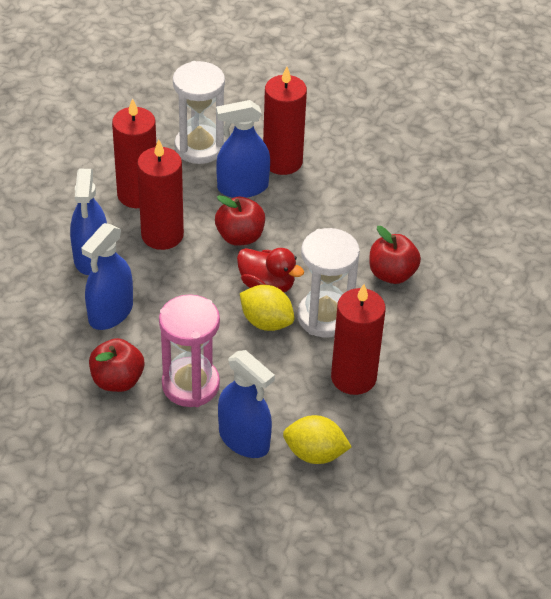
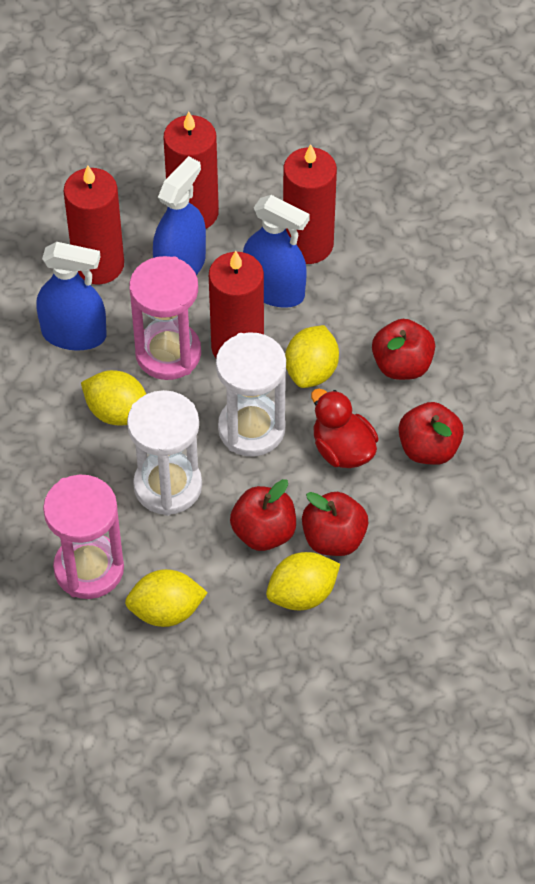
blue spray bottle: [70,169,107,275] [81,223,133,330] [216,100,270,198] [218,350,275,458] = 4 -> [36,242,107,351] [153,156,206,275] [243,195,310,308] = 3
pink hourglass: [159,294,220,407] = 1 -> [43,475,124,599] [129,256,201,380] = 2
red apple: [89,338,144,392] [215,195,265,246] [369,226,421,284] = 3 -> [230,479,296,551] [302,492,368,556] [372,319,435,380] [399,402,464,465] = 4
yellow lemon: [240,285,295,331] [283,415,352,464] = 2 -> [81,370,146,426] [125,569,208,627] [266,552,340,610] [285,325,339,388] = 4

